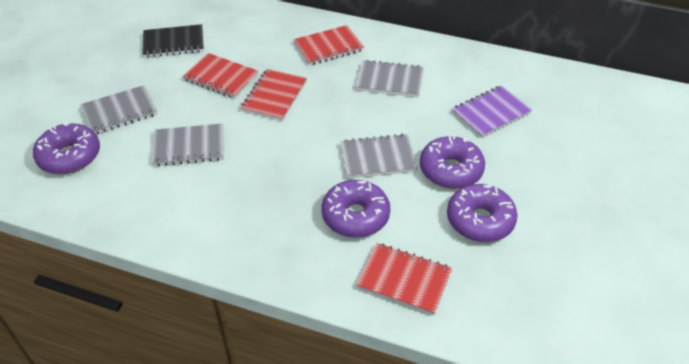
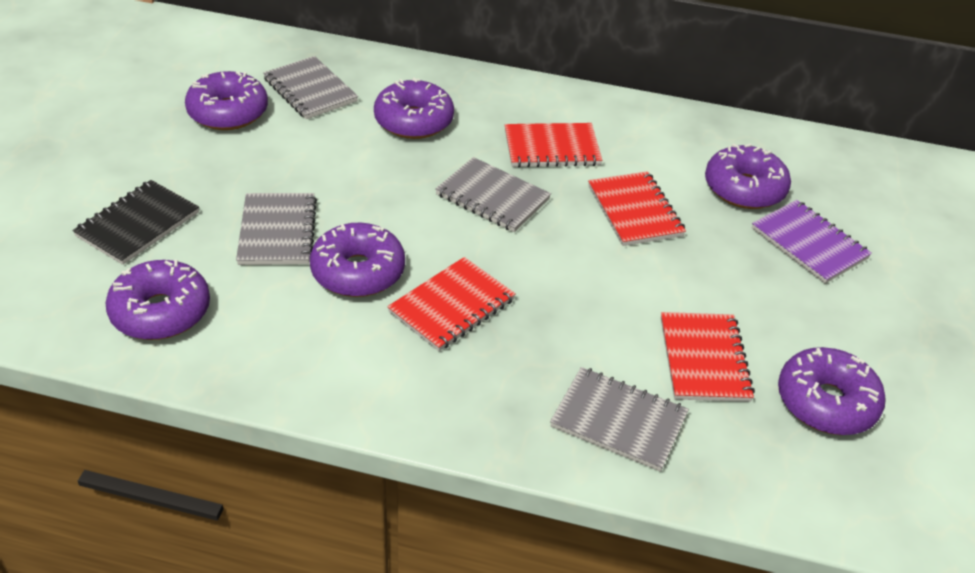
purple donut: [33,122,100,174] [322,180,390,238] [420,135,485,189] [447,184,517,242] = 4 -> [106,260,210,340] [185,71,268,130] [310,223,405,297] [374,78,454,139] [705,144,791,209] [778,347,886,435] = 6

